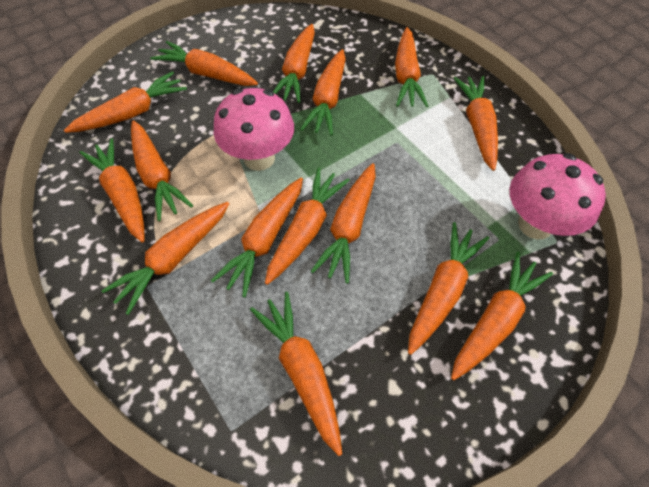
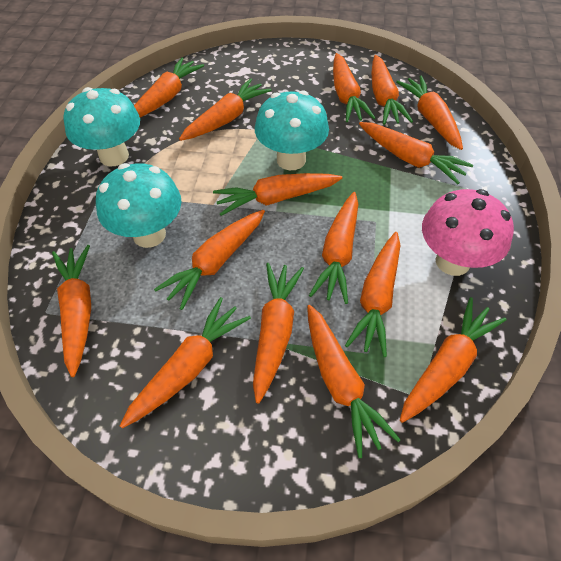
pink mushroom: [214,88,294,171] [509,153,606,239] = 2 -> [422,189,514,276] = 1
turquoise mushroom: none = 0 -> [63,87,140,166] [96,163,181,248] [255,90,329,170] = 3

